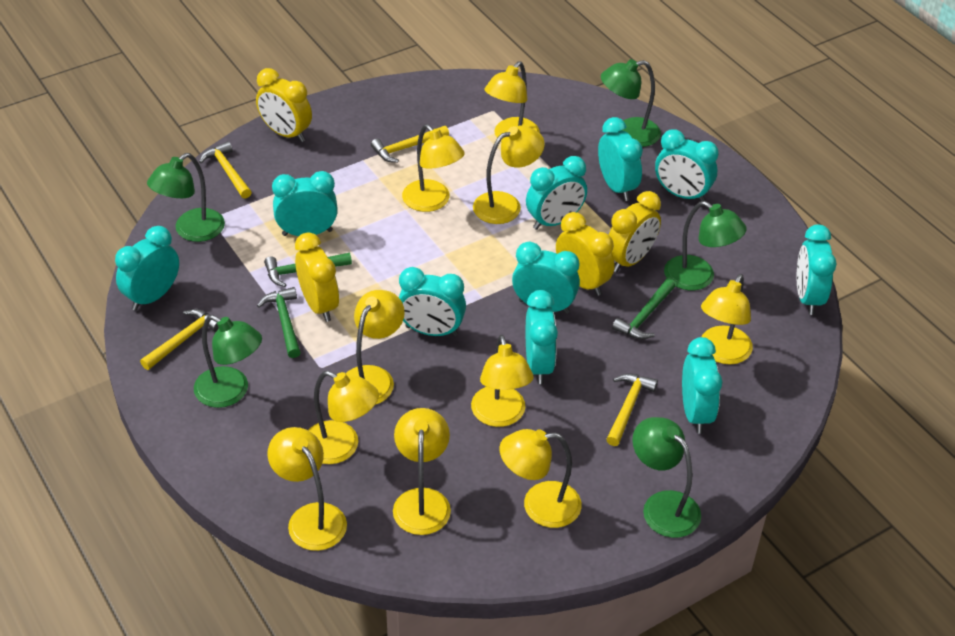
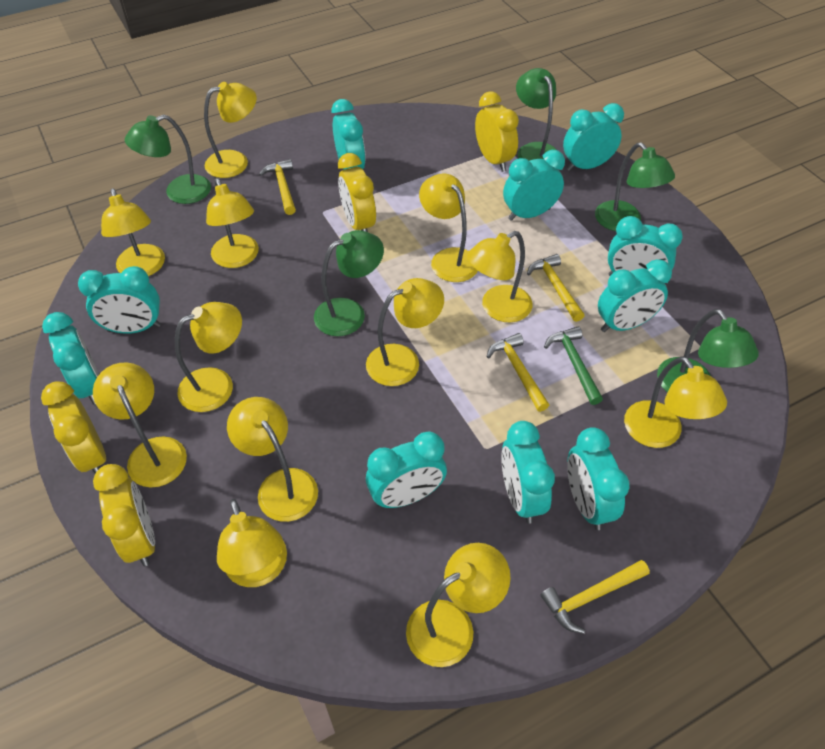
green hammer: [257,287,301,358] [264,253,352,287] [612,279,675,340] = 3 -> [544,326,603,405] = 1
yellow lamp: [267,427,347,551] [308,371,379,464] [346,290,405,405] [393,408,451,535] [402,124,465,212] [471,335,534,427] [473,125,545,224] [485,61,540,142] [499,429,582,528] [701,274,753,364] = 10 -> [93,362,187,488] [101,188,165,276] [175,302,242,412] [204,82,257,178] [206,178,259,268] [217,499,287,587] [227,397,318,522] [366,278,444,386] [406,543,511,667] [419,173,478,282] [467,231,533,322] [624,357,727,448] = 12

